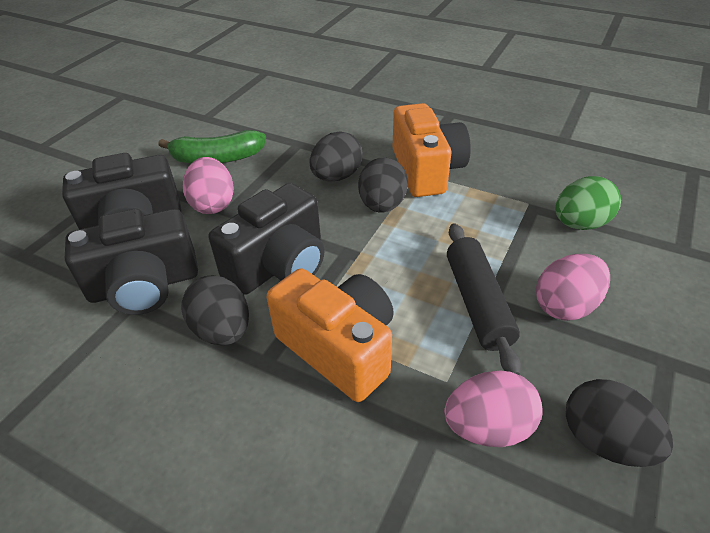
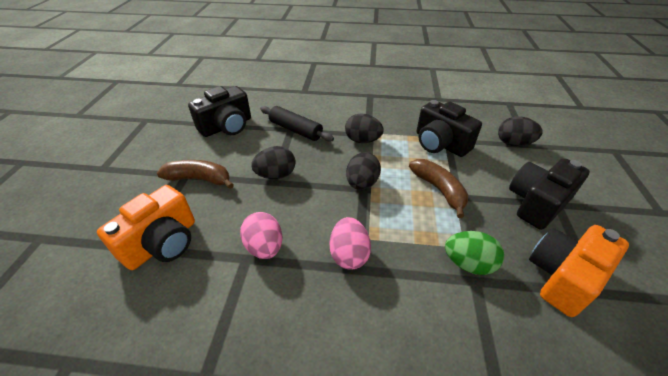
brown banana: none = 0 -> [157,160,234,189] [409,159,468,218] = 2
green banana: [158,130,266,163] = 1 -> none = 0
pink egg: [183,157,234,214] [444,371,543,447] [536,254,610,321] = 3 -> [240,212,282,259] [330,217,371,269] = 2

